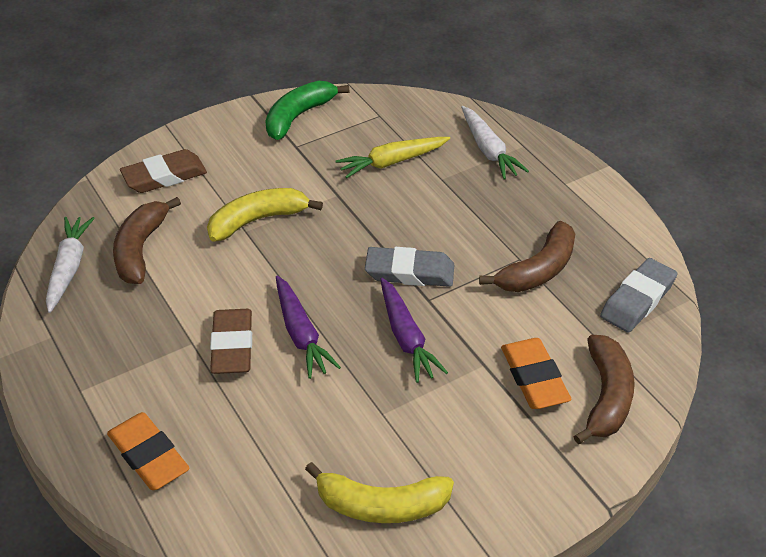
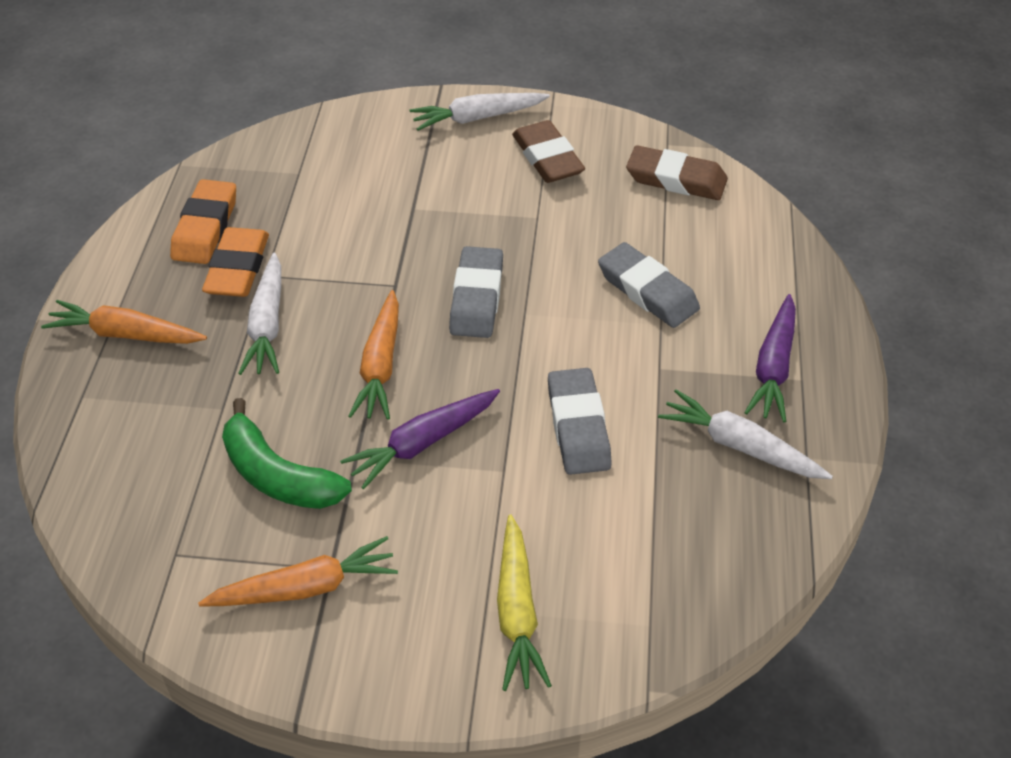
brown banana: [113,197,181,284] [479,221,575,292] [574,335,635,444] = 3 -> none = 0
grey eraser: [365,247,454,287] [600,258,677,333] = 2 -> [449,246,503,338] [548,368,612,475] [598,242,700,328] = 3
orange carrot: none = 0 -> [41,300,207,344] [198,536,398,606] [349,290,399,420] = 3
white carrot: [46,217,94,313] [461,106,529,179] = 2 -> [238,253,281,375] [409,93,550,131] [658,389,833,479] = 3
yellow banana: [207,188,323,242] [305,462,454,523] = 2 -> none = 0

